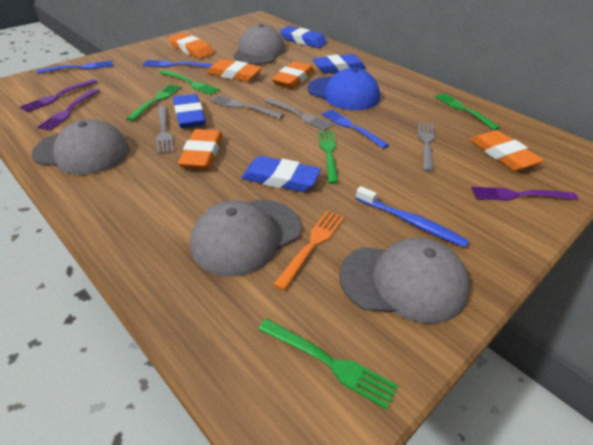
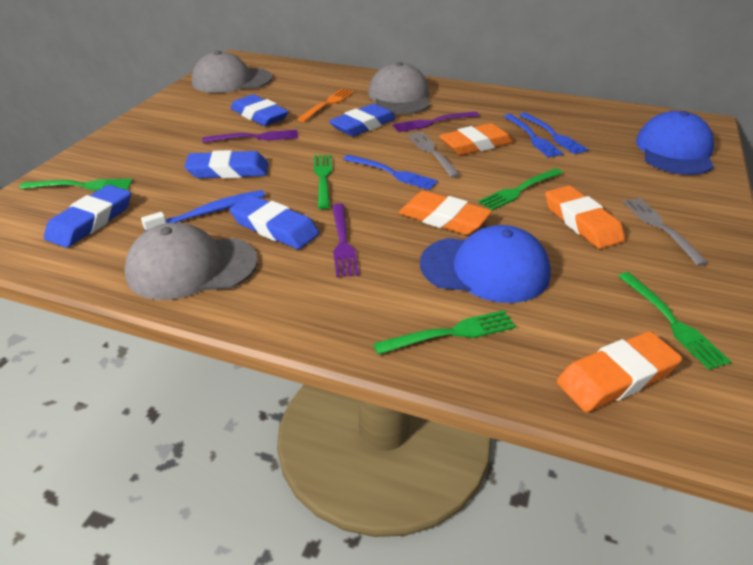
blue cap: [308,68,380,110] = 1 -> [420,225,551,303] [636,111,714,175] = 2
blue eraser: [173,94,205,128] [241,156,321,192] [280,26,327,48] [313,54,366,74] = 4 -> [44,185,131,248] [184,150,268,178] [230,94,289,126] [230,195,319,249] [329,104,396,137] = 5
grey cap: [32,119,129,175] [190,200,301,277] [233,24,285,65] [339,237,470,324] = 4 -> [125,223,258,300] [192,51,273,93] [368,62,430,114] = 3
grey fork: [156,106,174,154] [210,95,284,119] [264,98,333,130] [418,122,434,172] = 4 -> [407,132,460,178] [623,198,709,266] = 2
orange eraser: [169,33,214,59] [178,129,223,170] [207,59,262,82] [272,61,314,89] [470,130,544,171] = 5 -> [399,191,492,235] [439,123,513,155] [545,185,625,249] [557,331,682,412] = 4

